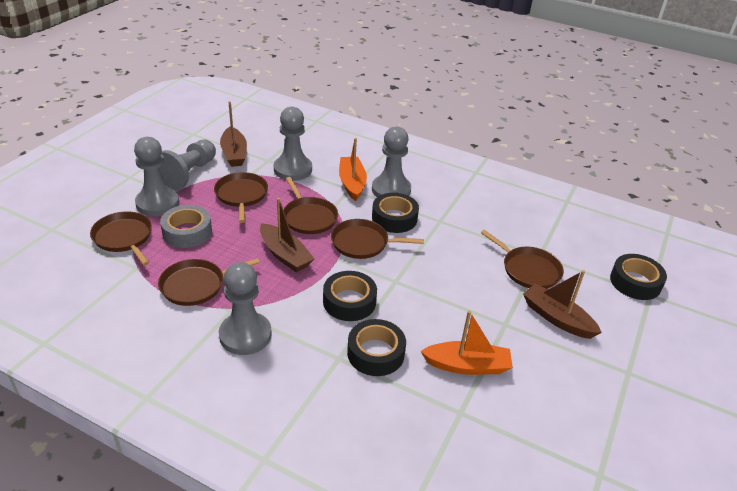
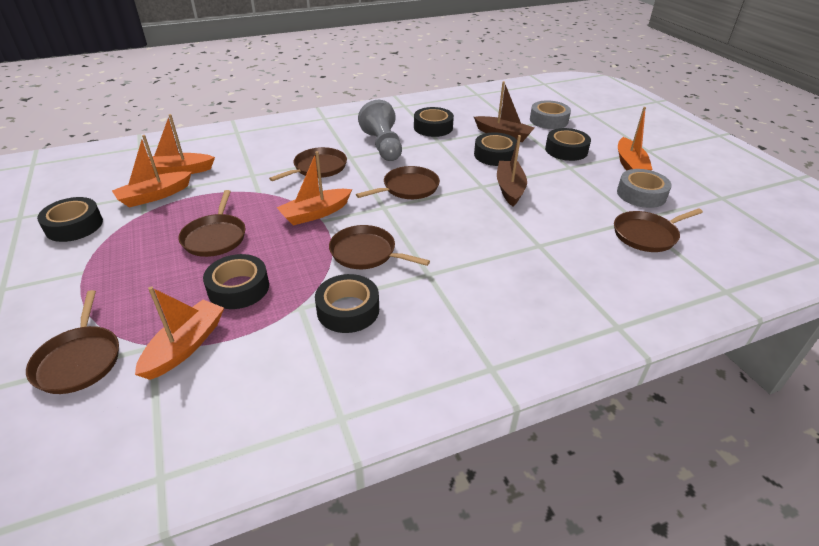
black tape: [323,271,377,321] [347,319,406,376] [372,193,419,233] [610,254,667,300] = 4 -> [37,197,103,242] [203,254,269,309] [315,274,379,333] [414,107,454,137] [474,133,517,166] [545,128,591,161] = 6
brown boat: [220,101,247,167] [260,198,314,272] [523,270,602,339] = 3 -> [474,81,535,142] [497,135,527,207] = 2
grey pawn: [134,137,179,216] [159,139,216,191] [219,262,272,355] [274,107,312,181] [372,127,411,197] = 5 -> [358,100,402,161] = 1
grey tape: [160,205,212,248] = 1 -> [530,101,571,129] [617,169,672,208] = 2
orange boat: [339,138,367,201] [420,311,513,375] = 2 -> [112,135,192,208] [135,286,224,380] [149,114,215,175] [277,151,352,225] [618,107,653,171] = 5

